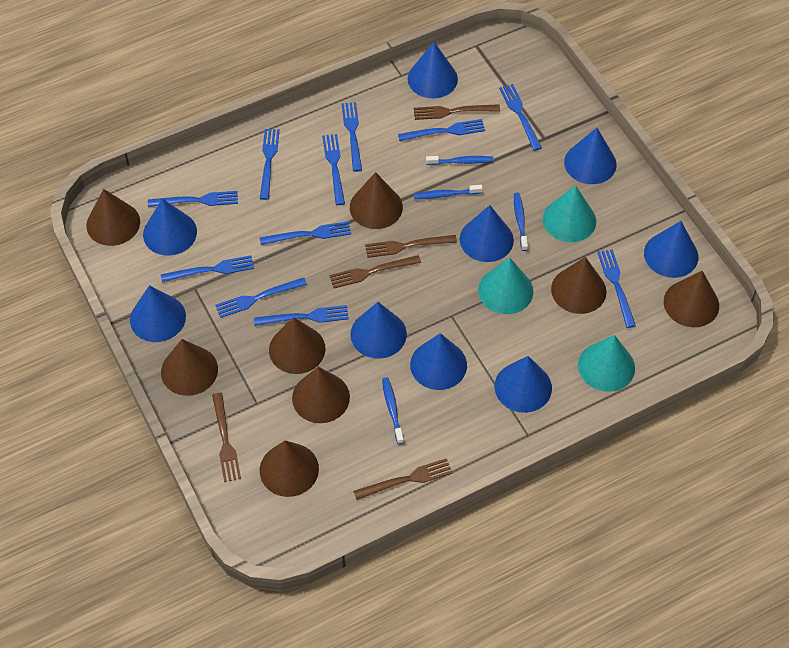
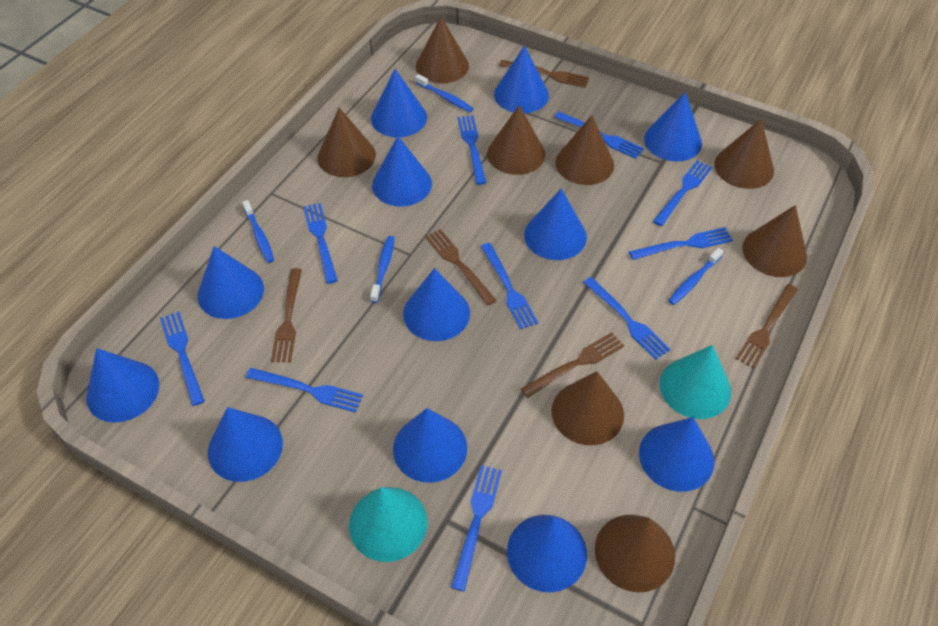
blue cone: [130,285,186,342] [143,199,197,256] [350,302,407,359] [408,42,458,98] [410,333,467,390] [460,205,514,262] [495,356,552,413] [564,128,617,184] [644,221,698,278] = 9 -> [86,348,159,423] [197,246,264,319] [208,407,283,482] [371,69,427,137] [372,136,432,206] [393,408,467,483] [403,268,470,341] [494,45,549,113] [507,515,587,593] [524,189,587,260] [639,417,714,492] [644,92,702,162] = 12
blue fork: [148,191,238,207] [161,255,254,282] [215,278,307,318] [254,305,349,326] [260,129,280,200] [260,221,351,245] [322,134,345,205] [342,102,362,172] [398,119,485,141] [499,84,542,151] [597,249,636,328] = 11 -> [160,312,205,406] [246,368,363,413] [303,203,338,284] [451,465,502,591] [457,115,486,185] [480,243,538,329] [555,112,644,159] [583,277,671,360] [629,227,733,260] [653,160,712,226] = 10
turquoise cone: [478,257,533,314] [543,185,596,242] [578,335,635,392] = 3 -> [349,487,428,562] [660,345,731,419] = 2

